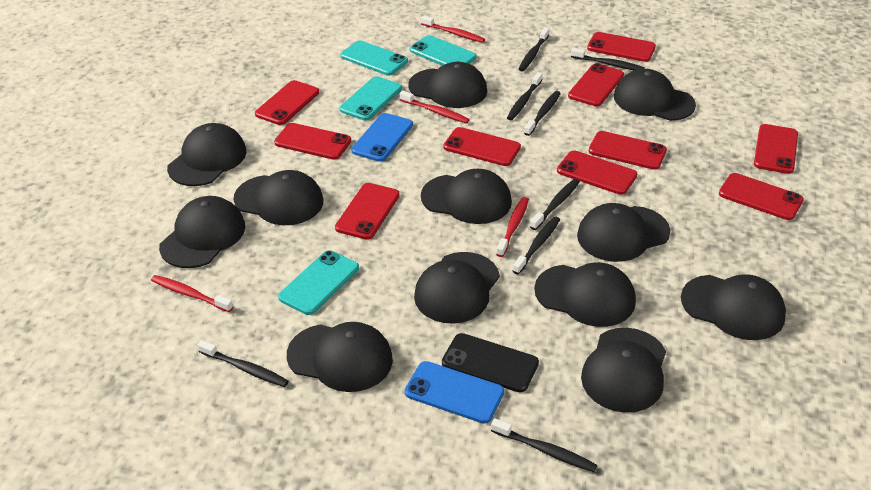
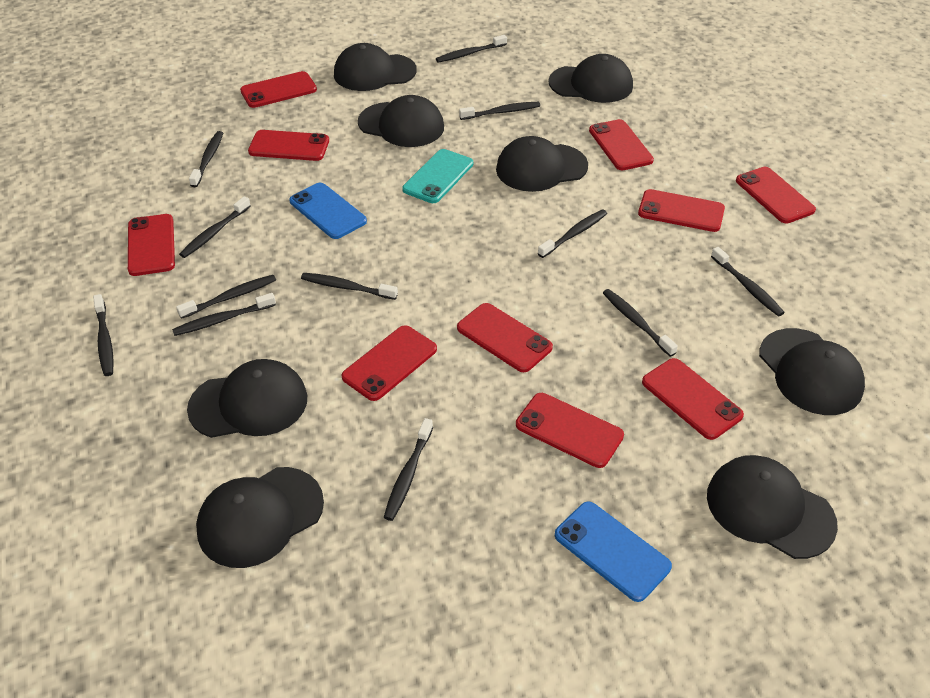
black cap: [159,196,245,268] [167,123,247,186] [233,170,323,225] [287,322,393,392] [408,62,487,108] [414,252,500,324] [421,169,512,224] [534,262,636,327] [577,203,670,262] [581,328,666,413] [614,69,696,121] [681,274,786,340] = 12 -> [187,359,307,438] [196,467,324,568] [334,43,417,91] [358,95,444,147] [496,136,588,192] [548,54,633,103] [707,455,838,559] [759,328,865,415] = 8
black phone: [442,333,539,392] = 1 -> none = 0
black toothbrush: [198,340,289,387] [491,418,597,472] [507,72,542,120] [513,216,560,274] [519,28,549,72] [524,91,561,136] [530,179,580,230] [571,48,645,71] = 8 -> [93,294,114,376] [172,293,276,336] [176,275,276,319] [179,196,251,258] [189,131,223,187] [301,273,398,300] [384,418,433,521] [436,35,507,63] [459,102,540,120] [538,209,607,258] [603,289,678,357] [711,247,785,316] = 12
red toothbrush: [151,275,233,312] [399,91,470,123] [421,16,485,43] [496,197,529,257] = 4 -> none = 0
turquoise phone: [278,250,359,315] [340,40,408,75] [340,76,402,121] [410,35,477,65] = 4 -> [402,149,473,203] = 1

